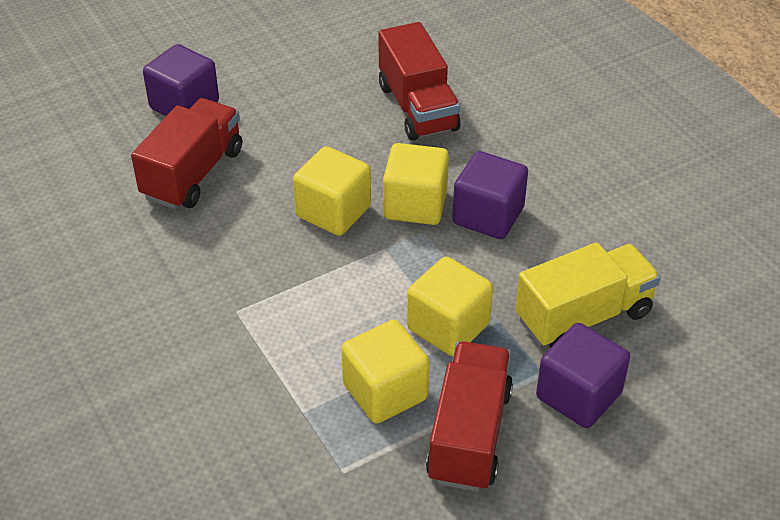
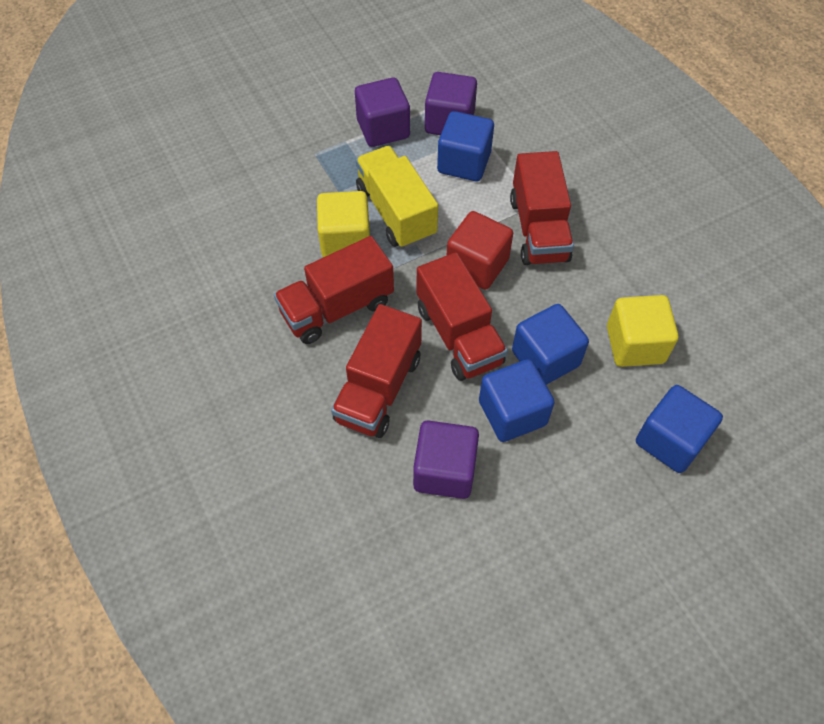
blue cube: none = 0 -> [437,111,494,181] [479,359,555,442] [512,304,589,385] [636,385,723,473] = 4
red cube: none = 0 -> [447,211,513,290] = 1
red truck: [131,98,242,209] [378,22,460,141] [426,341,513,492] = 3 -> [274,236,394,344] [331,304,422,438] [416,252,508,381] [510,151,574,265] = 4
yellow cube: [293,146,371,236] [341,320,430,424] [383,143,449,225] [407,257,493,356] = 4 -> [317,191,370,257] [607,295,678,367] = 2

